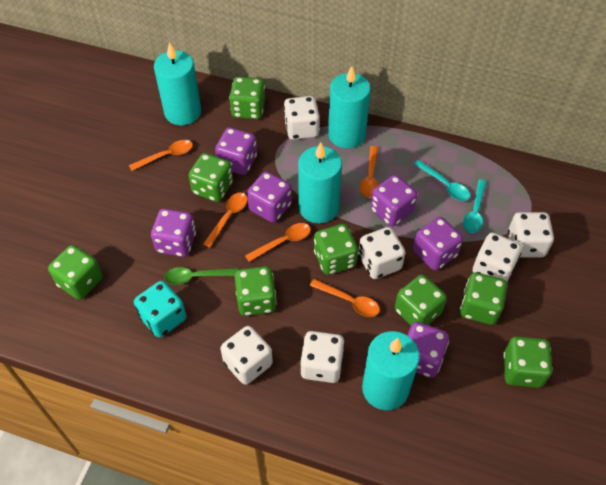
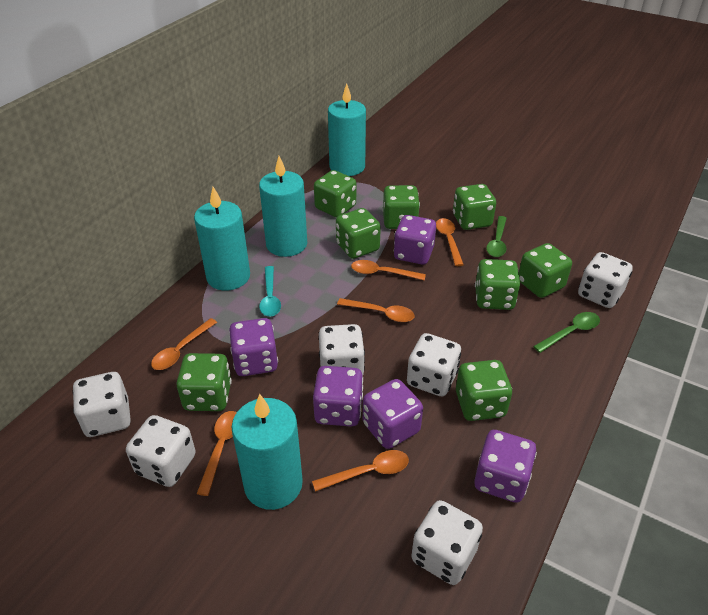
green spoon: [164,267,239,285] = 1 -> [486,216,507,257] [533,312,600,353] = 2
orange spoon: [129,140,193,171] [203,192,248,248] [245,223,311,262] [310,279,380,317] [360,146,378,198] = 5 -> [151,318,217,370] [197,411,237,496] [312,450,409,492] [337,298,415,322] [351,260,426,281] [436,218,464,266] = 6
purple dice: [151,208,196,257] [215,127,257,175] [247,171,292,223] [370,175,417,227] [407,322,449,378] [413,217,463,270] = 6 -> [229,318,278,376] [313,366,363,427] [363,379,423,449] [394,215,436,265] [474,430,537,503] = 5
turquoise dice: [134,281,186,338] = 1 -> none = 0
turquoise spoon: [414,160,470,201] [463,179,486,233] = 2 -> [259,266,281,317] = 1

